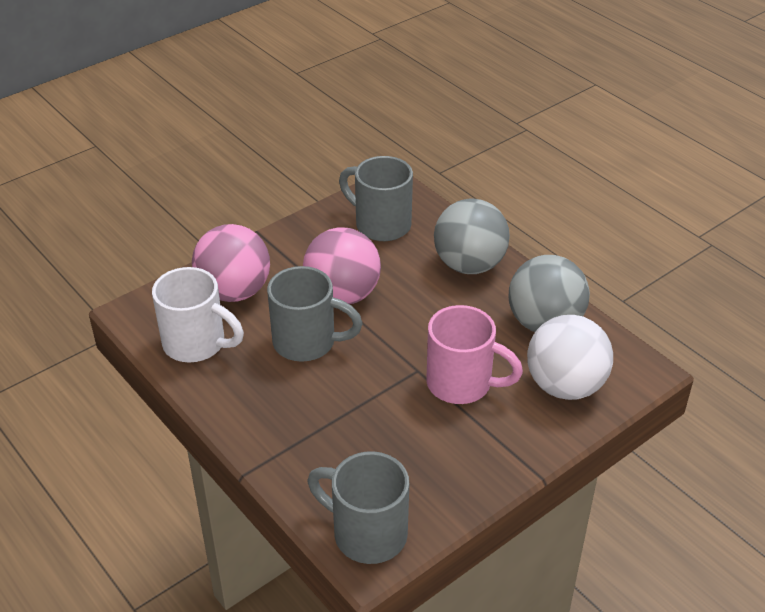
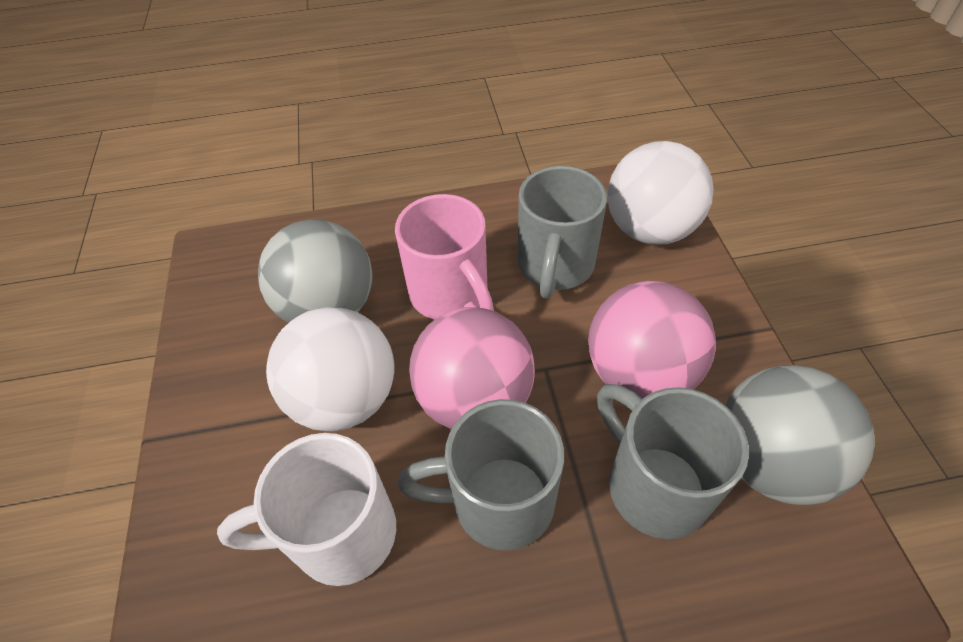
white ball: [527,315,613,400] = 1 -> [266,307,394,431] [608,141,714,245] = 2

